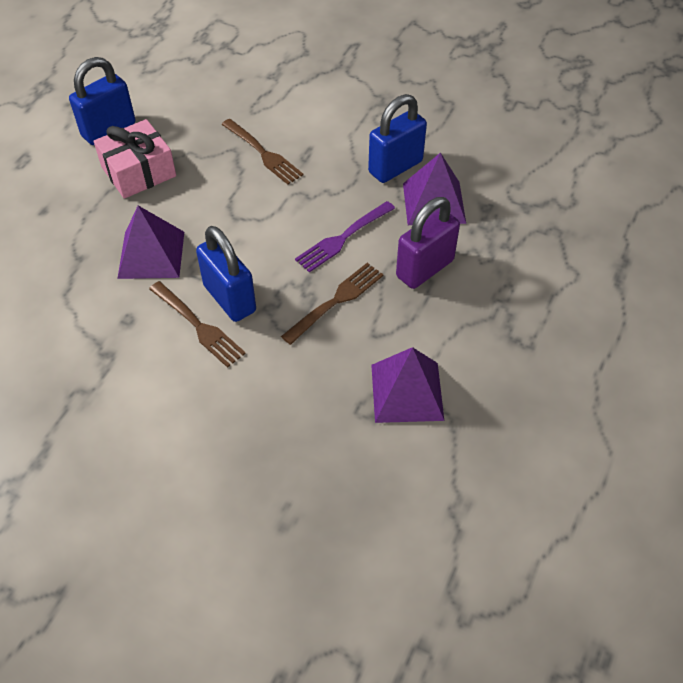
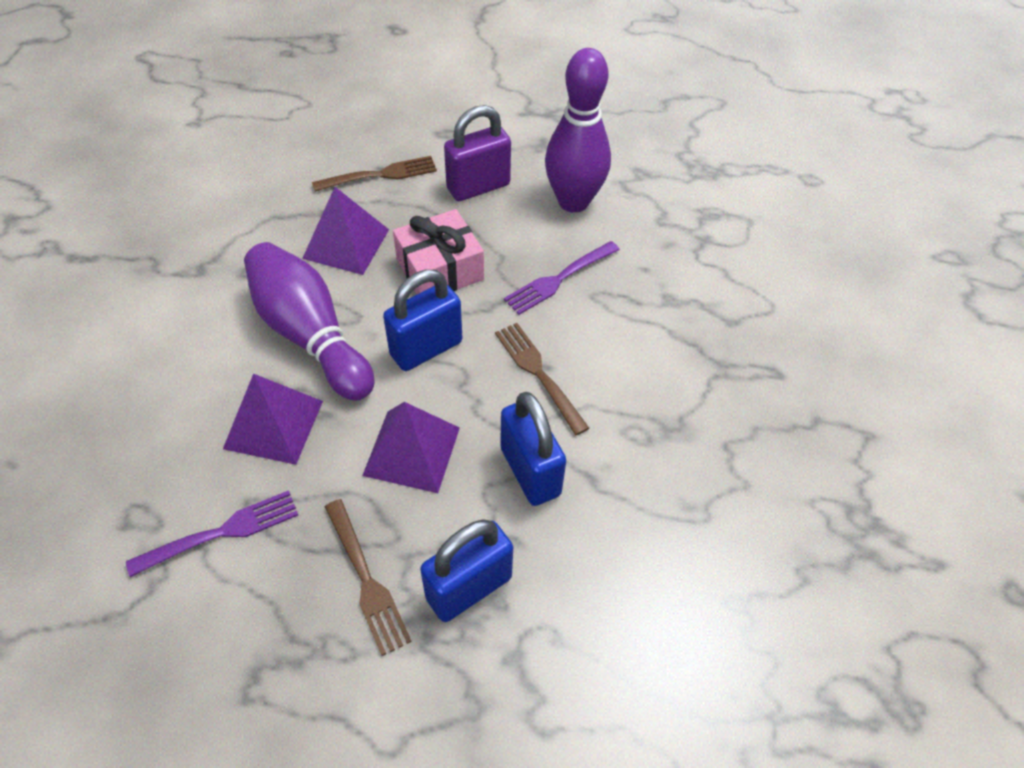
purple bowling pin: none = 0 -> [244,242,374,401] [545,48,611,213] = 2
purple fork: [295,201,395,273] = 1 -> [126,490,298,577] [504,241,620,315] = 2

